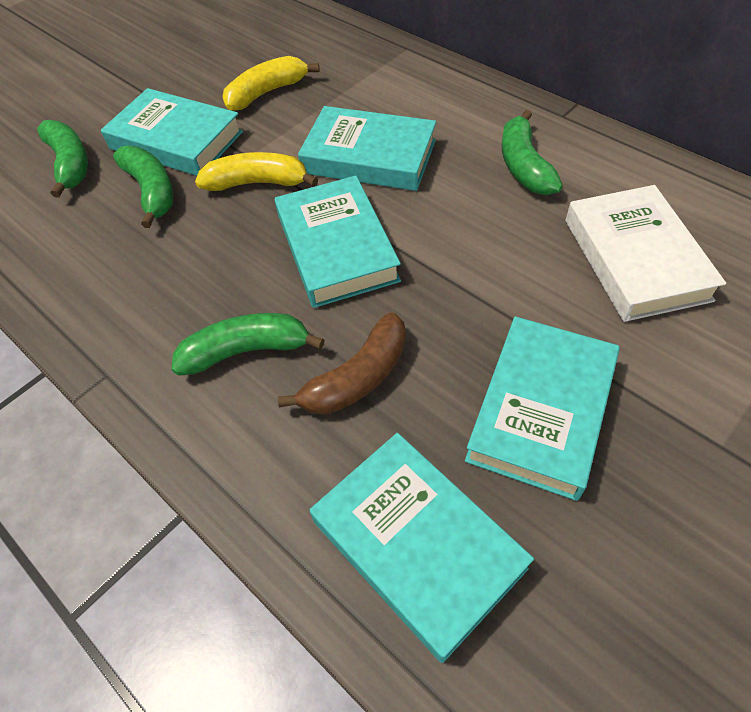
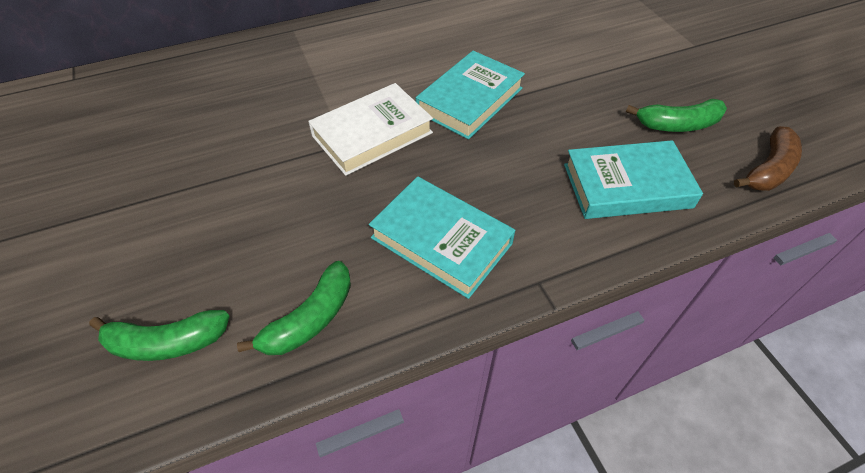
green banana: [37,120,88,198] [113,146,173,228] [171,313,325,376] [502,110,563,195] = 4 -> [89,310,230,361] [237,261,351,355] [626,99,727,132] = 3
turquoise book: [101,88,243,176] [275,176,401,308] [298,106,436,191] [310,433,534,663] [465,316,620,501] = 5 -> [369,176,515,299] [416,51,525,140] [564,140,703,219] = 3
yellow banana: [195,152,318,191] [222,56,320,111] = 2 -> none = 0

